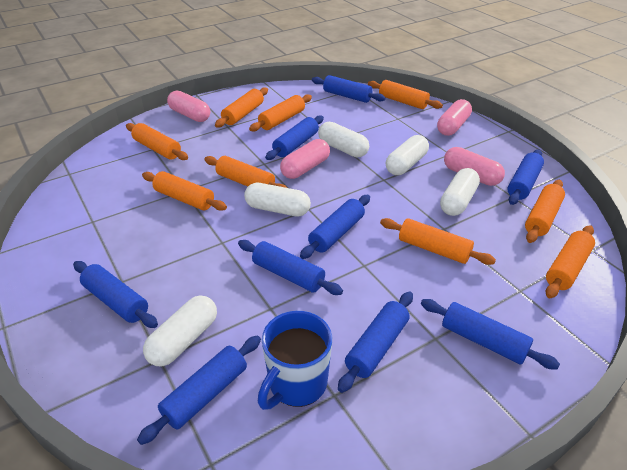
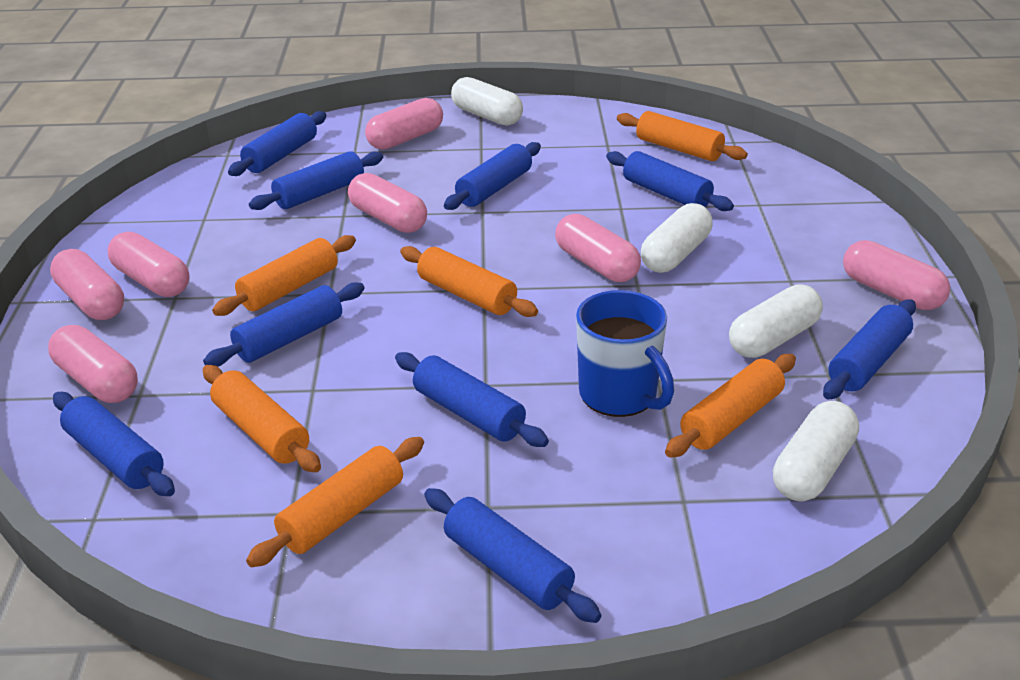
orange rolling pin: [126,123,188,160] [142,171,227,211] [204,156,287,188] [215,87,268,127] [249,94,312,132] [368,80,443,109] [380,218,496,265] [525,180,565,243] [546,225,595,298] = 9 -> [203,365,321,472] [212,235,356,316] [246,437,424,567] [400,246,538,317] [617,111,748,161] [665,354,796,458] = 6
pink capsule: [167,90,210,122] [280,139,330,179] [437,99,472,136] [444,147,505,186] = 4 -> [48,325,138,403] [50,249,124,320] [108,232,190,297] [348,173,427,233] [365,98,443,150] [555,214,641,282] [843,240,950,310] = 7
white capsule: [143,296,217,366] [244,183,311,217] [318,122,369,157] [386,135,429,175] [440,168,480,216] = 5 -> [451,77,523,126] [641,203,713,273] [729,285,823,358] [773,401,859,501] = 4

